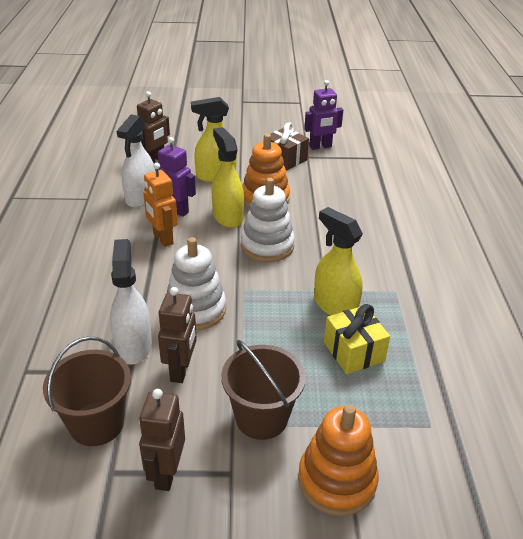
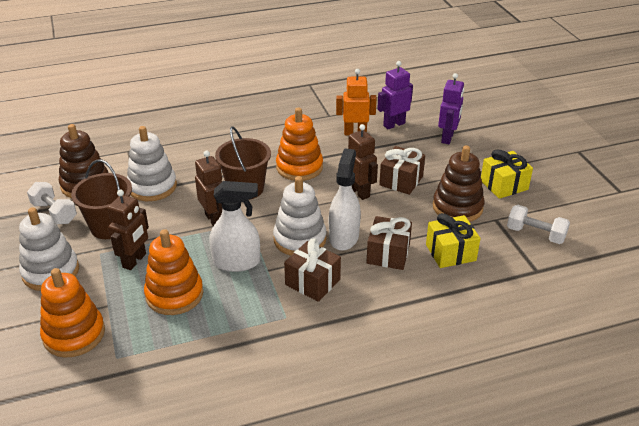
brown gift: [270,123,309,170] = 1 -> [284,238,341,302] [366,216,412,270] [379,146,425,195] = 3
brown stacking toy: none = 0 -> [59,124,109,198] [433,145,485,222] = 2
orange stacking toy: [242,134,290,208] [298,405,379,516] = 2 -> [40,268,105,358] [144,229,203,315] [276,107,323,181] = 3
white dumbbell: none = 0 -> [27,182,77,224] [507,205,570,244] = 2
white stacking toy: [167,237,226,331] [241,178,295,262] = 2 -> [19,207,79,291] [127,126,177,201] [273,176,326,256] = 3
yellow gift: [324,304,390,374] = 1 -> [426,213,480,268] [481,149,533,199] = 2
yellow spray bottle: [191,97,237,182] [212,127,244,228] [314,207,363,316] = 3 -> none = 0

